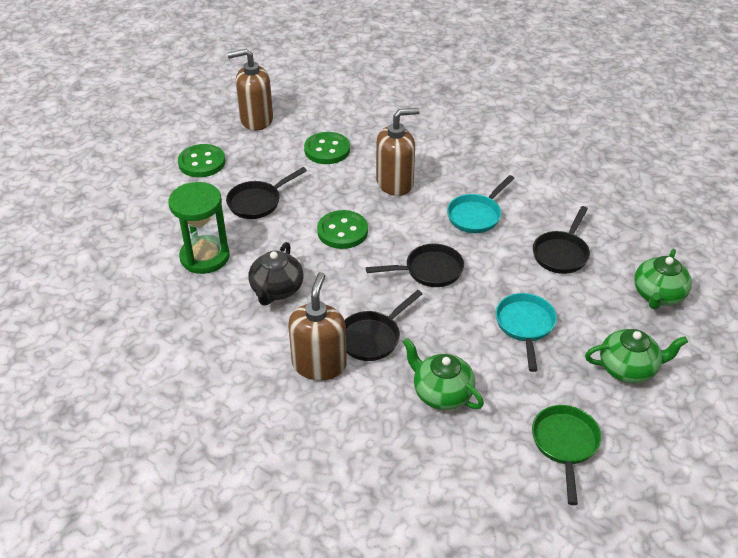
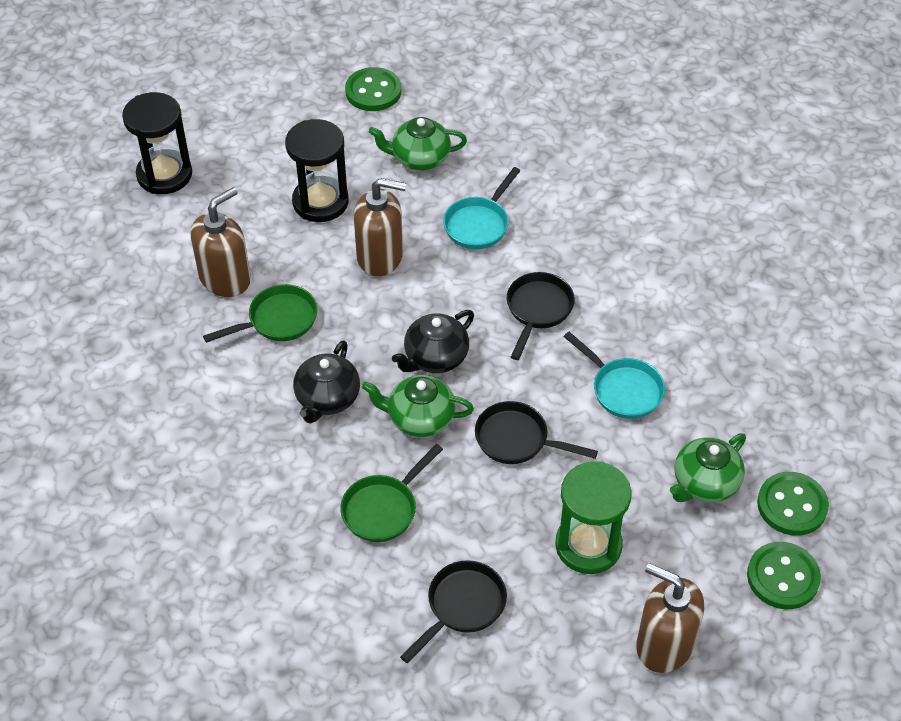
black hourglass: none = 0 -> [122,92,192,194] [285,119,349,222] = 2
black pan: [226,167,307,219] [344,290,422,361] [366,244,464,287] [533,206,590,274] = 4 -> [400,560,507,663] [475,401,598,464] [507,272,575,360] = 3
black teapot: [248,242,304,306] = 1 -> [293,340,360,424] [392,310,474,373] = 2
green pan: [532,405,601,505] = 1 -> [203,284,317,343] [340,444,443,542] = 2

